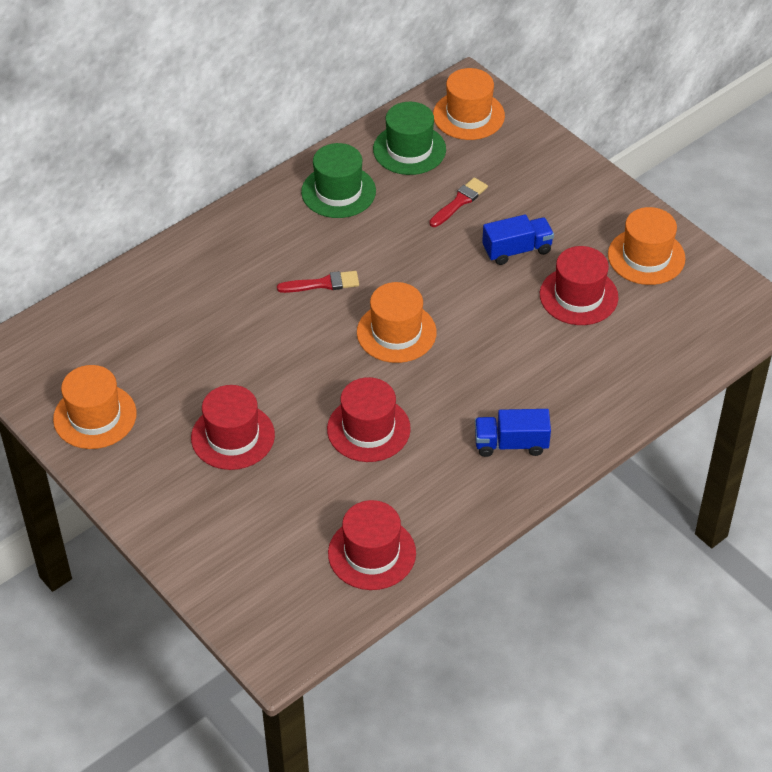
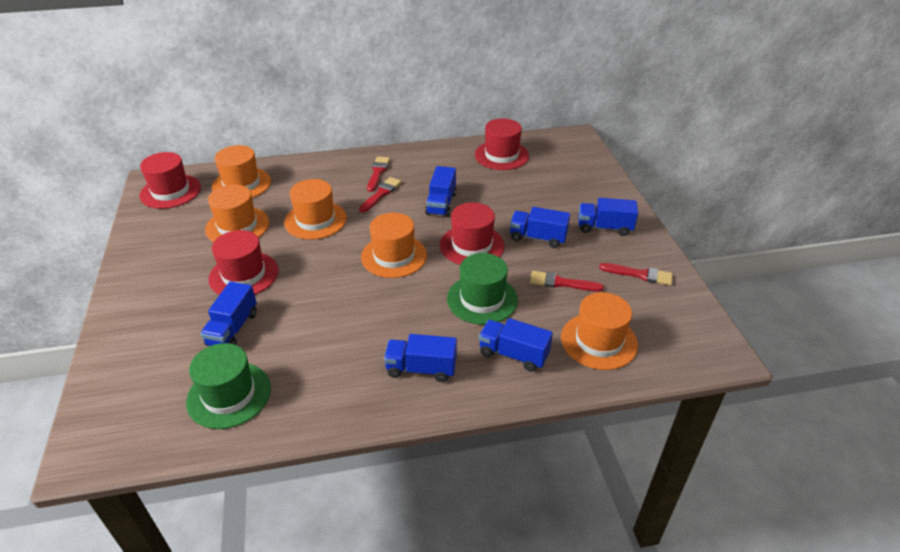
blue truck: [475,409,551,457] [482,214,554,265] = 2 -> [200,281,257,346] [384,334,457,382] [425,166,457,217] [479,318,553,372] [510,207,570,248] [579,198,638,236] = 6
orange hat: [53,365,137,449] [357,282,437,363] [433,68,505,140] [608,207,686,285] = 4 -> [205,184,269,242] [212,145,271,198] [284,179,347,240] [361,213,427,278] [561,292,638,370] = 5
red brush: [277,271,359,293] [429,178,488,227] = 2 -> [359,177,402,212] [367,156,390,192] [530,271,604,292] [599,263,673,285] = 4

